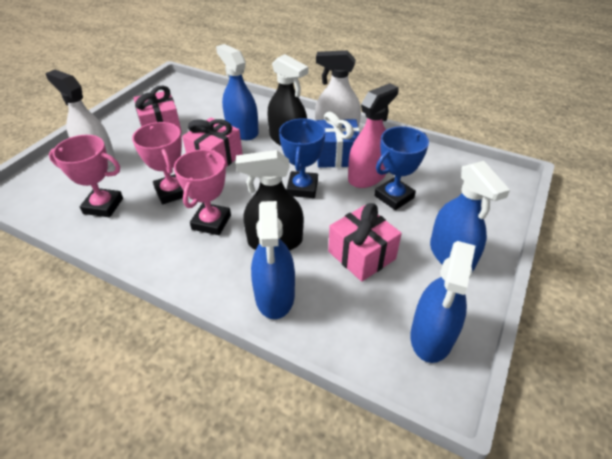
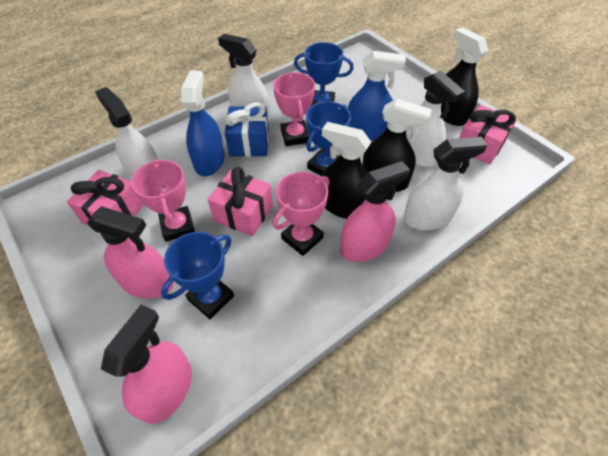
black spray bottle: [235,150,304,251] [268,54,308,146] = 2 -> [322,122,371,219] [362,99,432,192] [441,27,488,126] = 3
blue spray bottle: [216,44,259,140] [251,201,295,319] [410,241,475,363] [430,161,510,272] = 4 -> [181,70,225,176] [348,51,406,141] = 2
blue trophy: [279,118,325,198] [374,126,429,210] = 2 -> [161,232,234,319] [294,42,354,106] [306,101,351,176] = 3
pink spray bottle: [348,83,399,188] = 1 -> [87,206,174,299] [101,305,192,424] [340,161,410,262] = 3
white spray bottle: [45,70,116,167] [315,50,361,128] = 2 -> [95,87,158,180] [218,34,270,122] [403,137,487,230] [406,71,465,167] = 4

